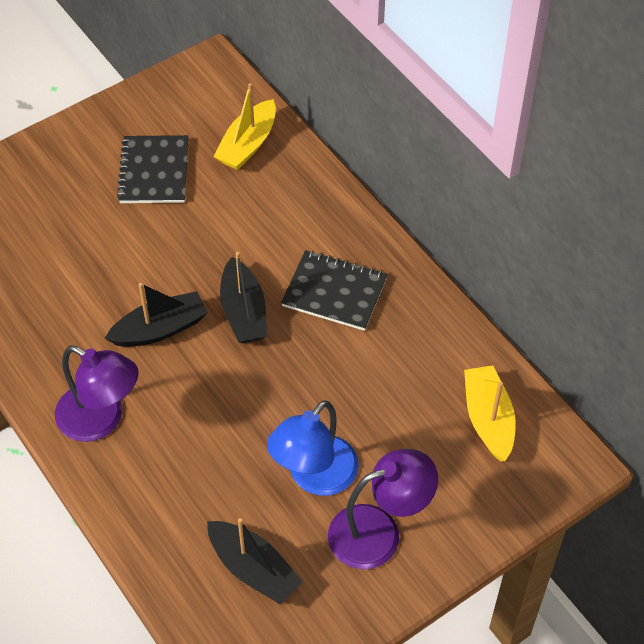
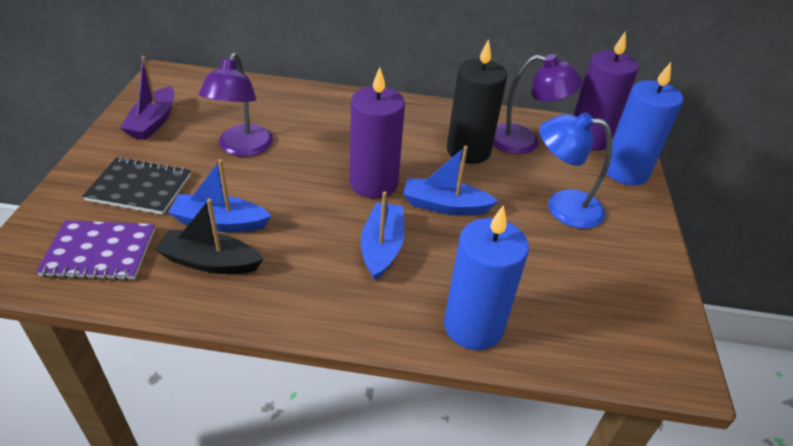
black boat: [104,283,208,347] [207,518,303,605] [220,252,267,343] = 3 -> [155,199,264,274] = 1
black candle: none = 0 -> [447,39,507,164] = 1
black notebook: [117,135,188,203] [281,250,388,331] = 2 -> [82,157,191,215] = 1
blue boat: none = 0 -> [168,159,271,232] [361,192,405,280] [403,146,498,216] = 3
blue candle: none = 0 -> [444,205,529,350] [604,62,684,186] = 2
purple boat: none = 0 -> [120,56,174,140] = 1
purple candle: none = 0 -> [350,67,405,199] [574,31,639,151] = 2
purple notebook: none = 0 -> [36,220,155,281] = 1
yellow boat: [213,83,276,170] [464,365,516,461] = 2 -> none = 0

